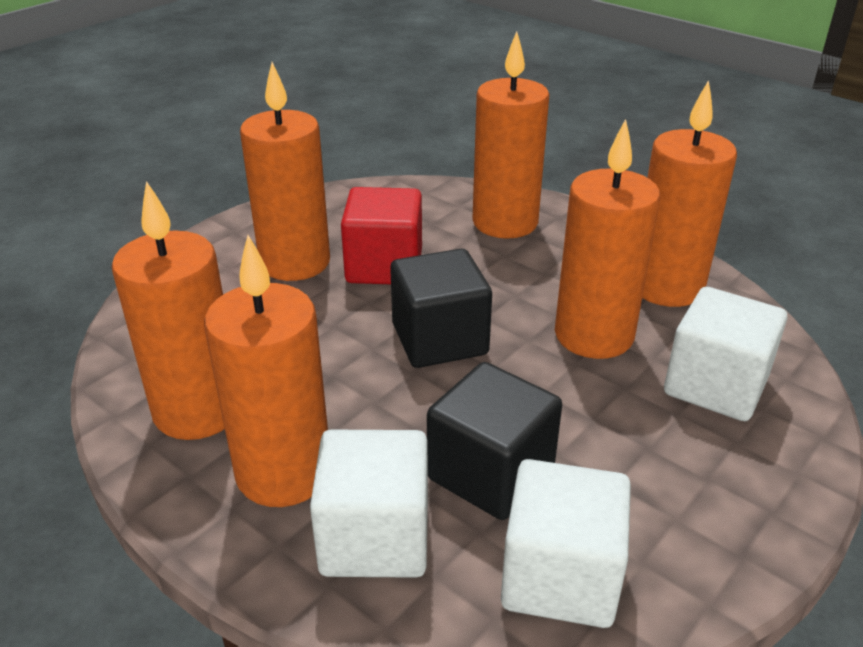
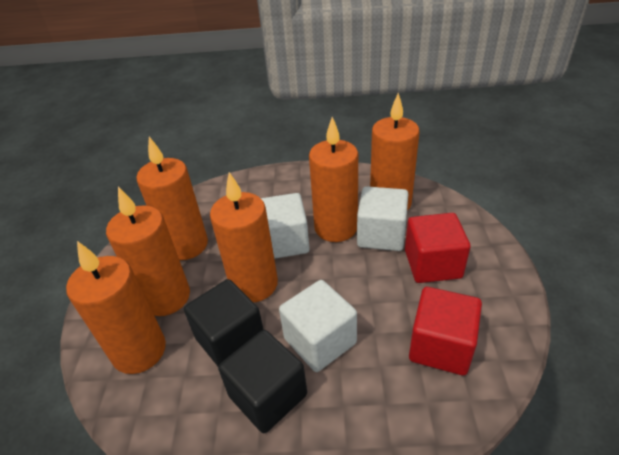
red cube: [341,187,422,284] = 1 -> [405,213,471,283] [409,287,482,375] = 2

